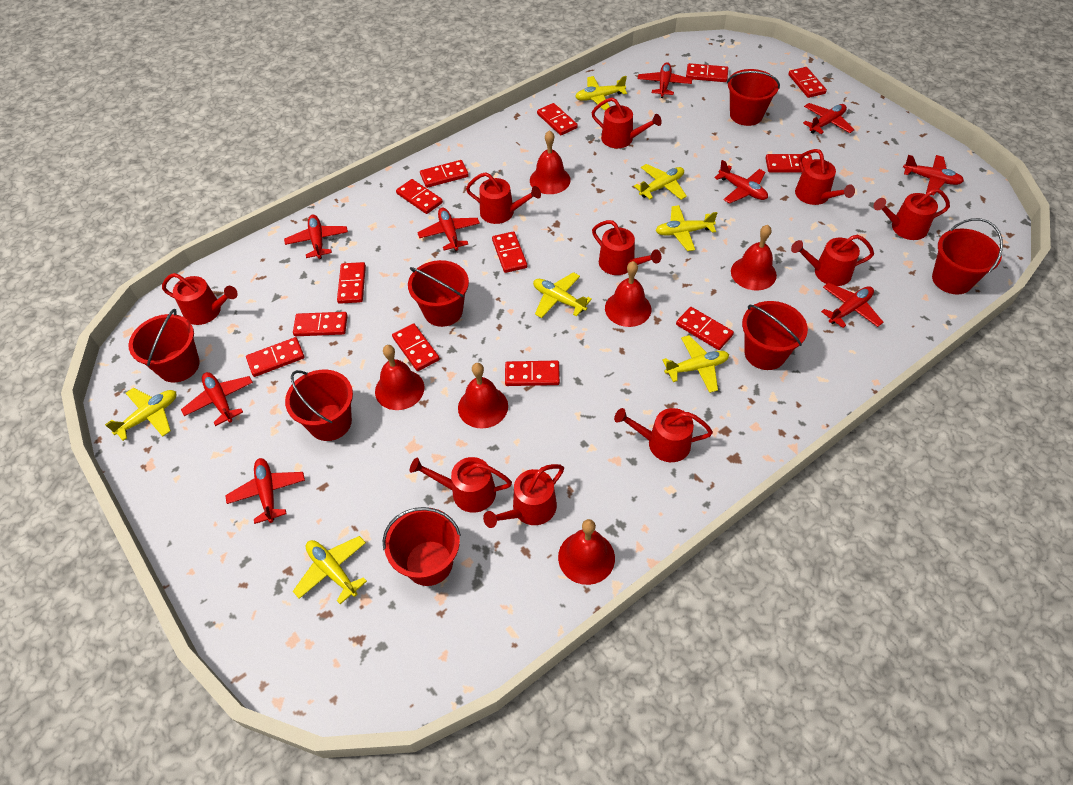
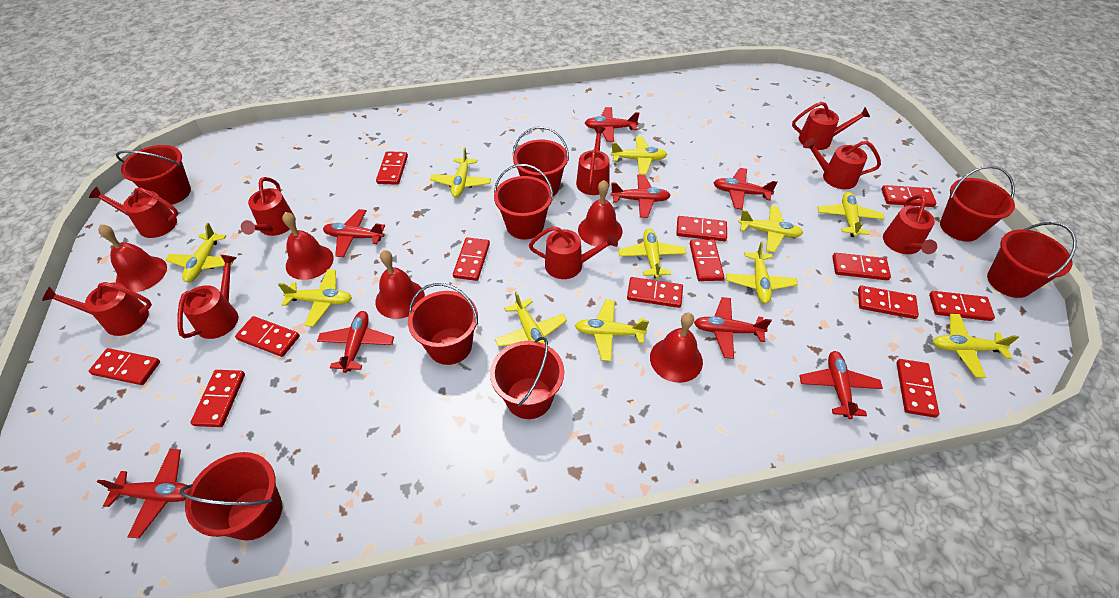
red bell: [375,345,424,410] [458,363,508,429] [530,130,571,194] [558,519,615,585] [605,261,651,327] [731,225,777,290] = 6 -> [98,224,167,292] [282,212,334,280] [375,250,425,319] [578,180,623,247] [650,313,703,383] = 5
red bucket: [128,309,200,383] [285,369,353,441] [383,507,461,586] [408,260,469,327] [727,69,780,126] [742,301,808,370] [932,218,1003,294] = 7 -> [116,145,191,205] [180,452,282,540] [408,283,478,365] [490,337,564,419] [494,164,553,240] [513,126,569,196] [940,166,1015,242] [987,222,1077,298] = 8
red plane: [181,372,253,426] [225,458,305,524] [284,215,348,259] [417,208,480,251] [638,62,692,98] [714,160,768,204] [803,103,855,134] [821,283,883,328] [903,155,964,195] = 9 -> [97,449,190,538] [317,311,394,373] [323,209,385,257] [585,107,640,142] [610,175,671,218] [694,297,772,359] [713,168,778,210] [799,351,883,419] = 8
red watering can: [162,273,238,325] [410,457,512,513] [466,172,541,224] [483,464,564,528] [591,97,662,148] [592,220,662,275] [614,408,713,462] [791,235,874,286] [795,149,855,205] [874,188,950,240] = 10 -> [42,282,152,336] [89,187,178,238] [177,255,238,339] [241,177,296,236] [529,226,618,279] [576,126,610,195] [792,102,870,150] [803,138,881,189] [883,195,937,254] = 9
yellow plane: [105,388,176,441] [293,536,367,604] [533,272,592,318] [575,76,627,110] [634,164,687,200] [655,205,717,251] [662,335,729,393] = 7 -> [165,223,234,282] [278,269,352,327] [430,147,491,198] [495,291,567,347] [575,299,649,361] [611,136,667,174] [618,228,686,279] [726,241,798,304] [738,206,803,253] [818,192,885,237] [933,314,1019,378] = 11

